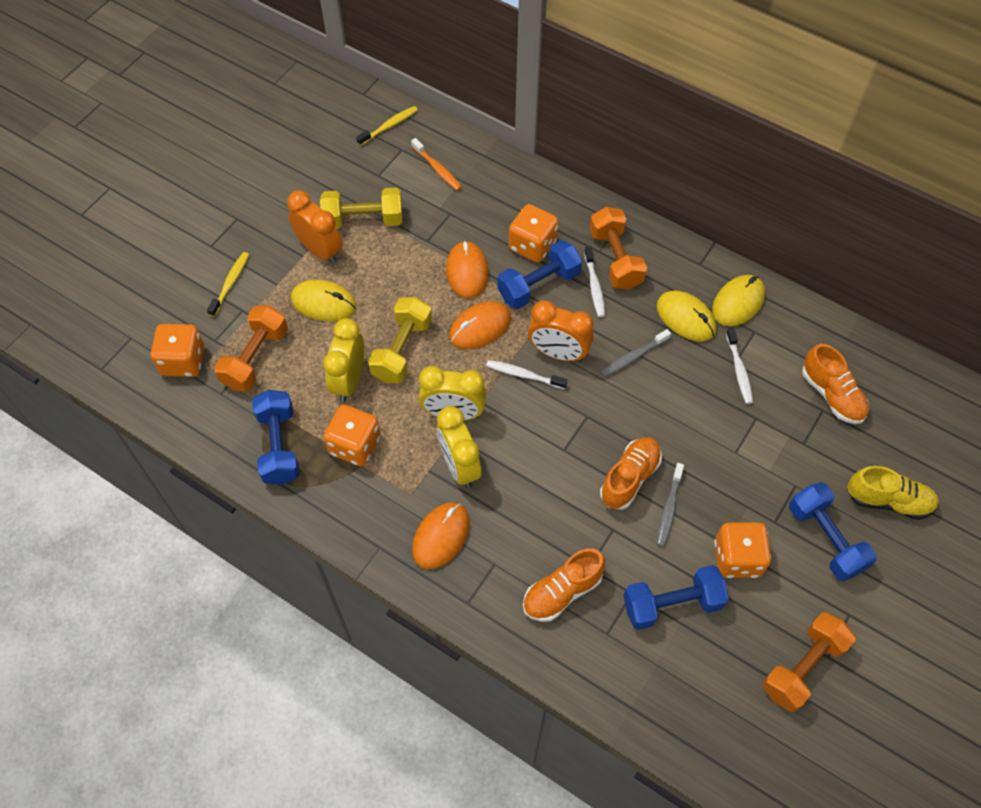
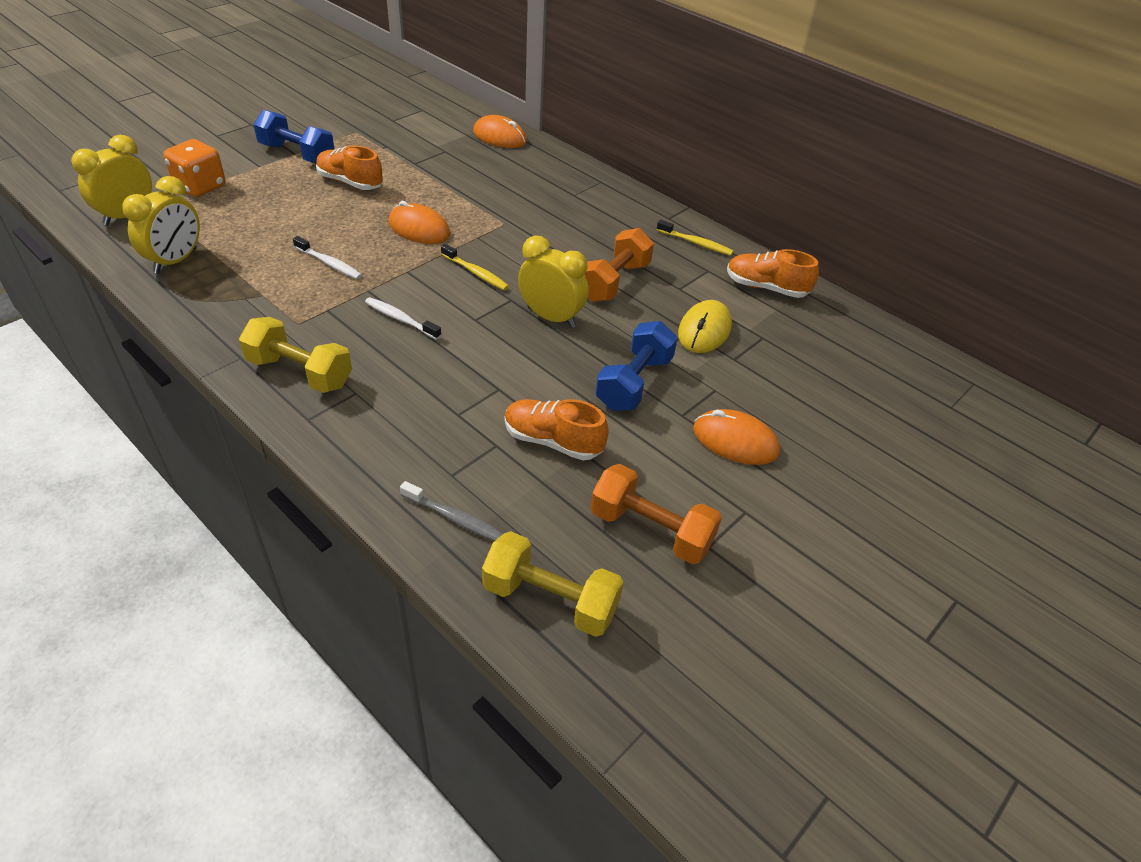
blue dumbbell: [252,390,300,485] [497,240,582,309] [623,565,729,630] [789,482,877,581] = 4 -> [253,110,334,163] [595,321,678,411] = 2
grey toothbrush: [601,329,671,377] [656,463,684,547] = 2 -> [400,481,503,541] = 1
orange clock: [287,191,343,264] [528,300,593,361] = 2 -> none = 0
orange dice: [151,324,205,377] [324,405,381,466] [509,204,559,262] [714,522,771,578] = 4 -> [163,139,225,197] = 1
orange dumbbell: [214,305,288,392] [589,207,647,290] [762,612,856,712] = 3 -> [585,228,654,302] [590,464,722,564] = 2
orange toothbrush: [411,138,462,191] = 1 -> none = 0
white toothbrush: [486,360,567,389] [584,246,605,317] [726,328,753,404] = 3 -> [293,236,362,279] [365,297,441,340] = 2
yellow mouse: [291,280,356,321] [657,291,716,341] [712,275,765,326] = 3 -> [678,300,732,353] = 1
yellow shoe: [847,466,939,520] = 1 -> none = 0

